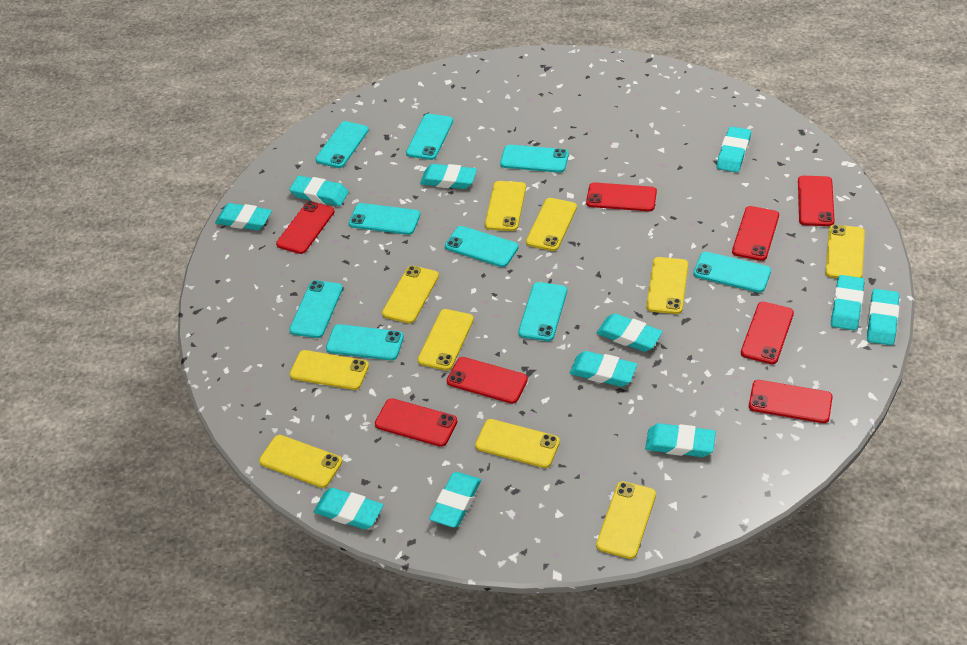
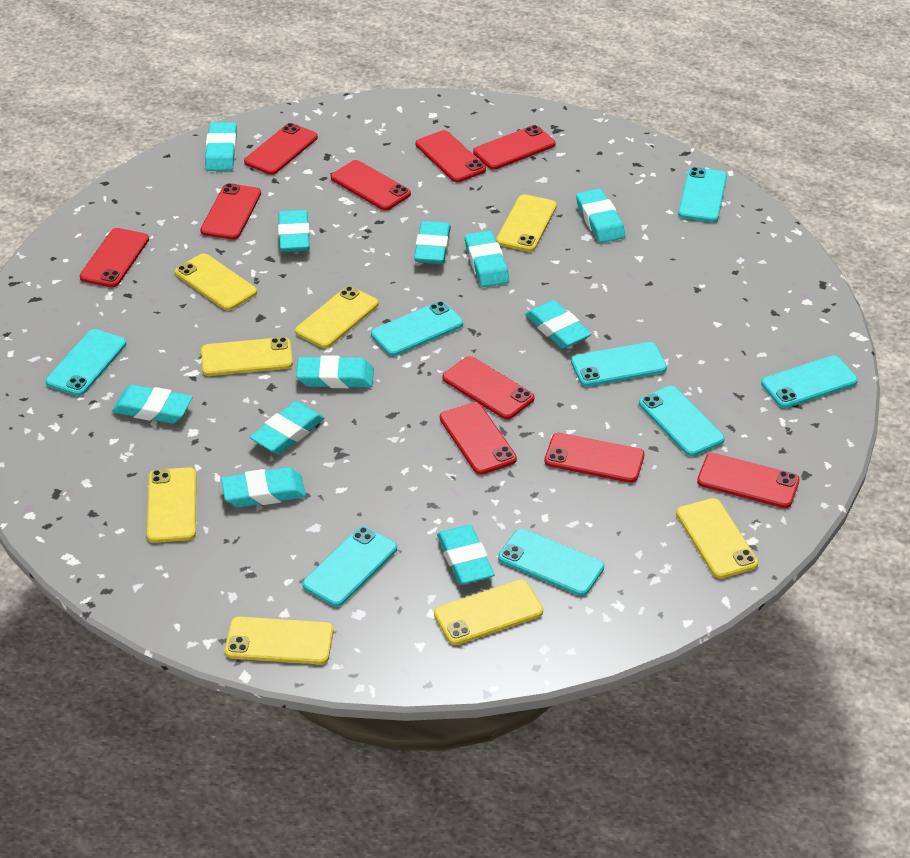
red phone: [276,201,335,254] [375,398,457,447] [447,357,528,404] [586,182,657,211] [732,206,779,261] [741,302,794,364] [749,380,833,423] [798,176,835,226] = 8 -> [80,228,149,287] [200,183,261,240] [244,123,318,175] [331,160,411,211] [416,130,486,182] [440,402,517,475] [442,356,535,419] [473,125,555,170] [544,433,645,483] [697,453,800,508] = 10
turquoise phone: [289,280,343,338] [315,121,369,168] [326,324,404,360] [349,203,420,235] [406,114,453,160] [445,226,519,267] [500,145,569,173] [518,282,567,341] [693,252,771,293] = 9 -> [46,329,127,396] [302,526,397,607] [371,301,463,356] [498,529,604,596] [571,342,667,387] [639,386,725,456] [678,167,727,222] [761,355,858,408] = 8
yellow phone: [259,435,342,488] [290,350,369,390] [382,266,439,324] [418,309,474,371] [475,419,560,468] [485,181,526,231] [526,198,577,251] [596,481,656,559] [646,257,688,314] [825,225,865,278] = 10 -> [147,467,196,543] [175,253,257,310] [201,337,293,376] [225,617,333,664] [295,286,378,348] [434,579,543,645] [496,194,557,252] [676,498,758,579] = 8

